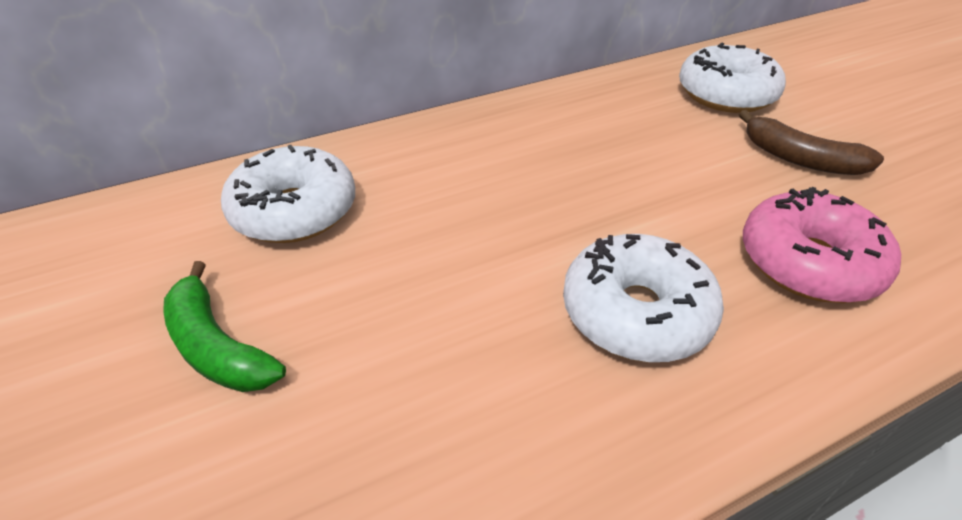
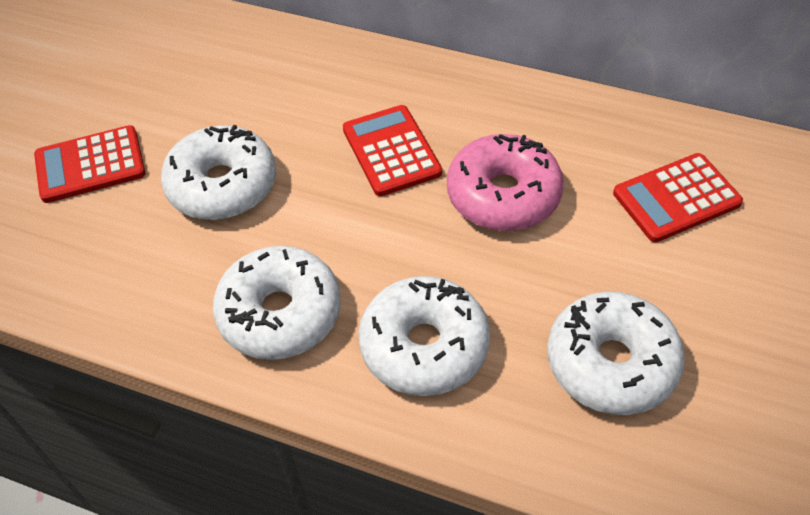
brown banana: [739,110,884,175] = 1 -> none = 0
green banana: [163,261,286,392] = 1 -> none = 0
red calculator: none = 0 -> [34,125,146,203] [343,105,442,196] [613,153,743,242] = 3
white donut: [221,145,355,243] [563,234,724,362] [679,43,786,113] = 3 -> [161,125,276,220] [213,246,341,360] [358,276,490,396] [547,292,685,415] = 4

